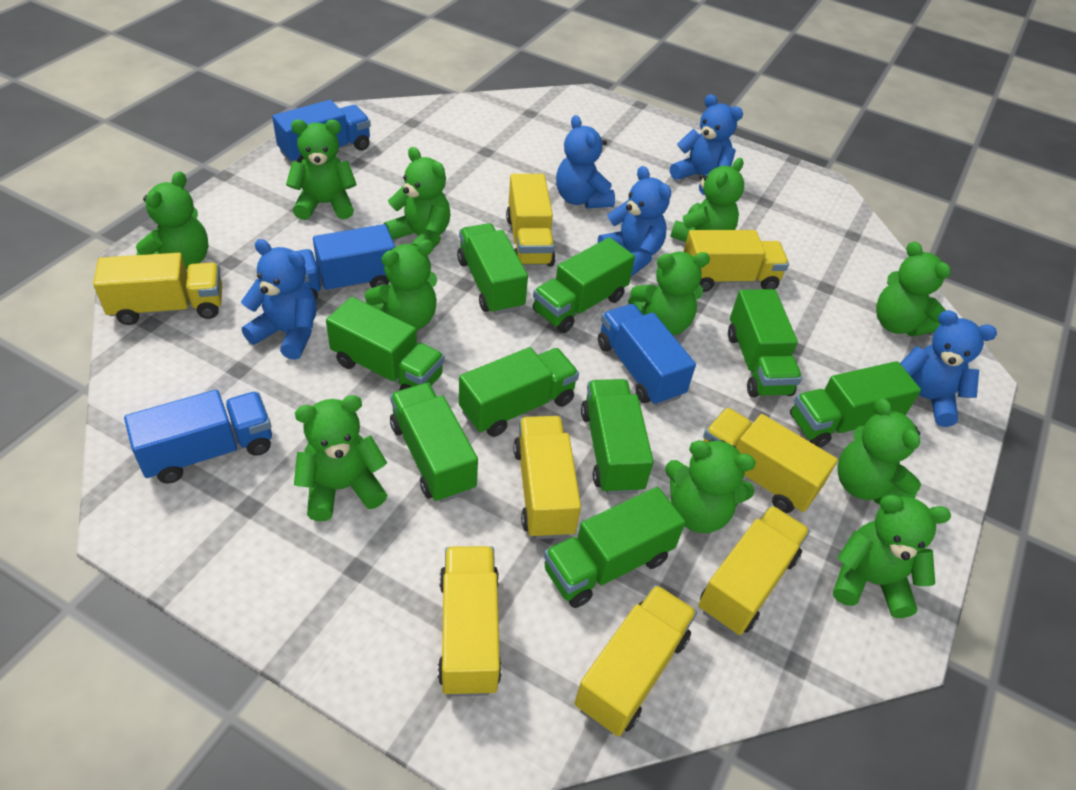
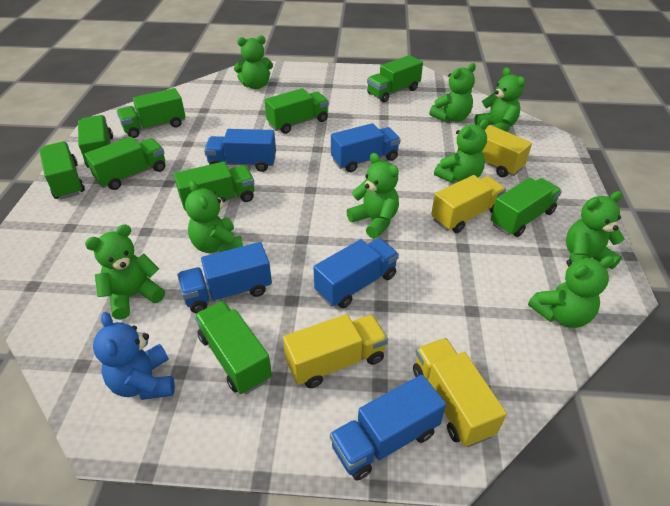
blue teddy bear: [241,239,317,360] [556,115,615,209] [598,166,671,276] [670,94,743,195] [900,310,997,427] = 5 -> [93,312,175,400] = 1
blue truck: [124,389,272,483] [272,100,371,163] [296,224,395,300] [598,304,696,406] = 4 -> [177,242,272,313] [204,129,276,172] [313,238,399,308] [330,375,446,481] [331,123,401,172] = 5
green teddy bear: [136,172,208,270] [286,120,357,220] [294,395,387,521] [365,240,437,330] [384,147,450,248] [628,252,710,336] [665,439,756,533] [670,158,744,242] [833,495,951,618] [837,398,921,504] [876,242,951,337] = 11 -> [85,224,165,320] [185,180,243,253] [234,35,273,89] [347,153,399,239] [429,63,476,122] [434,119,488,183] [474,67,525,132] [528,256,614,328] [566,191,625,269] = 9
yellow truck: [93,253,222,325] [438,546,502,696] [506,174,555,266] [513,416,581,539] [575,585,697,737] [684,230,789,292] [699,505,810,635] [703,408,838,513] = 8 -> [283,314,388,388] [413,338,507,447] [431,175,506,233] [457,125,532,177] = 4

